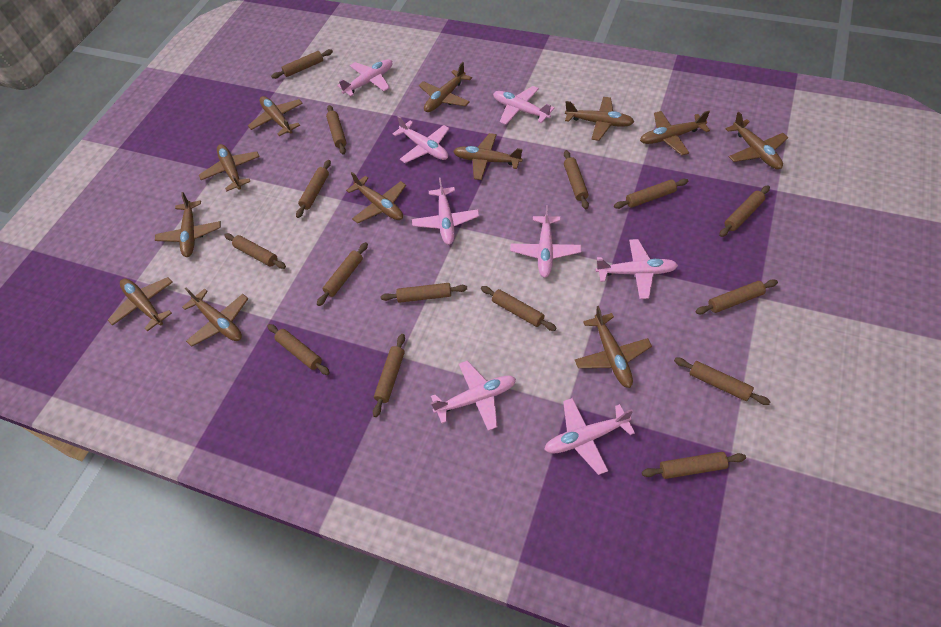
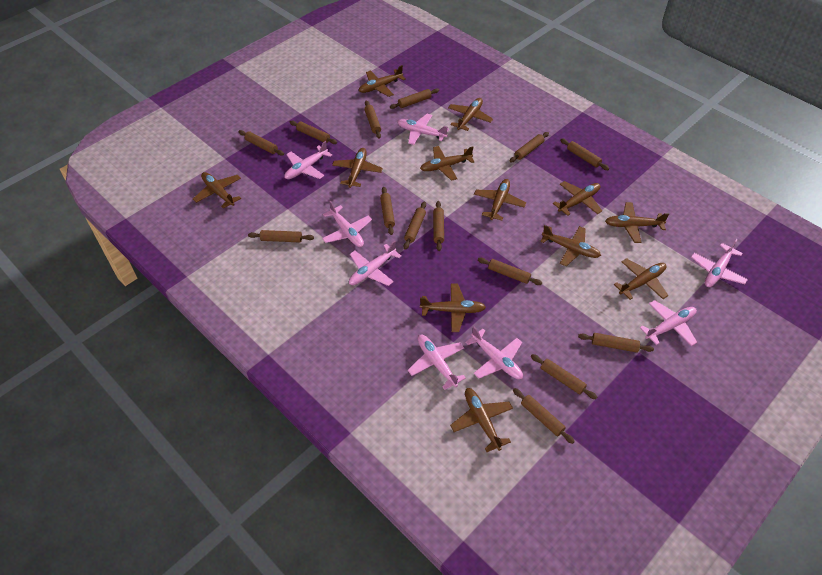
brown rolling pin: [224,233,286,269] [267,324,330,375] [271,49,333,79] [296,160,331,218] [317,242,368,306] [326,105,346,155] [373,334,405,417] [380,283,467,303] [481,286,557,331] [564,150,589,209] [614,179,688,209] [642,452,746,479] [674,358,770,405] [696,279,778,314] [719,185,770,237] = 15 -> [239,130,284,156] [248,230,314,243] [290,121,337,144] [364,100,381,139] [380,187,395,235] [390,88,439,109] [404,202,426,250] [433,201,444,251] [478,258,542,285] [510,132,549,162] [513,388,575,444] [531,354,597,399] [560,138,609,170] [578,333,654,353] = 14

